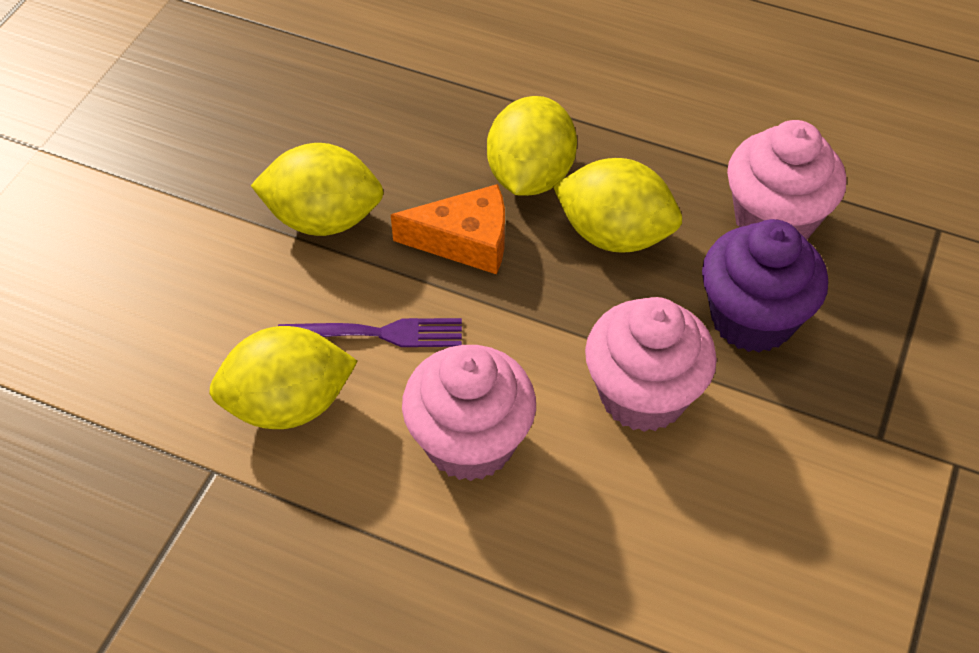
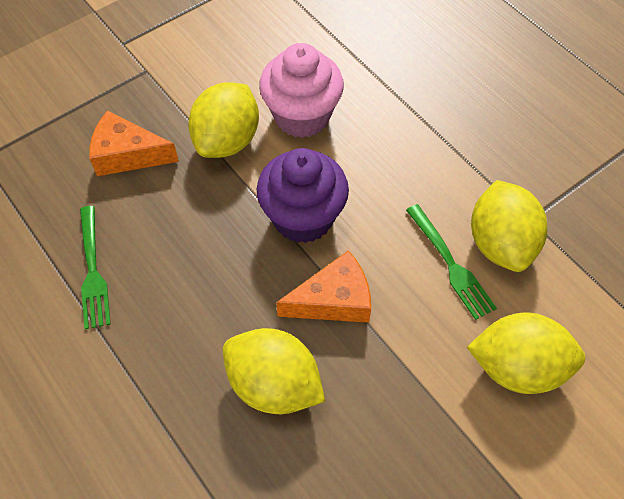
green fork: none = 0 -> [80,206,111,329] [406,204,497,320] = 2
orange cheese: [391,184,505,274] = 1 -> [89,110,179,176] [276,250,371,323] = 2
pink cupcake: [402,345,536,481] [585,297,717,432] [727,120,846,240] = 3 -> [259,43,344,138] = 1
purple fork: [278,318,462,347] = 1 -> none = 0

